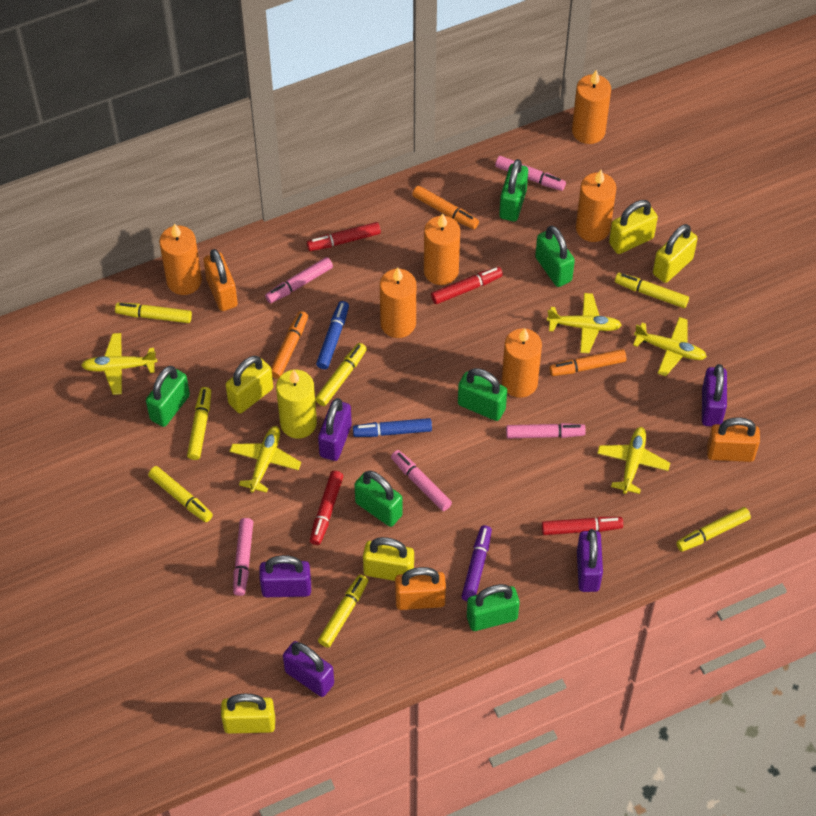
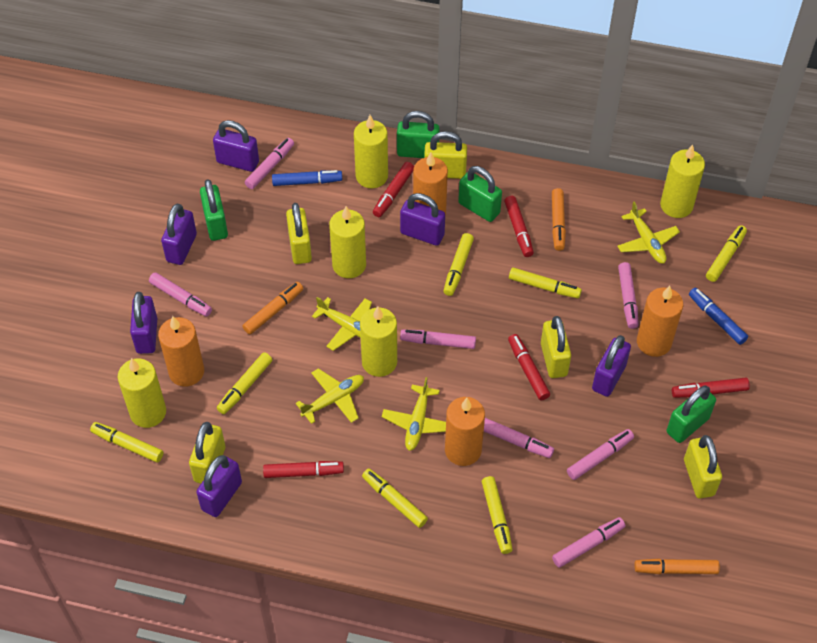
green padlock: [146,366,190,427] [354,471,403,527] [458,368,507,421] [467,584,520,631] [499,159,528,222] [535,226,575,287] = 6 -> [200,179,228,241] [397,111,440,158] [458,166,502,222] [667,386,716,443] = 4
orange candle: [159,223,202,295] [380,267,416,338] [424,213,460,285] [502,328,542,398] [572,70,611,144] [576,170,616,242] = 6 -> [158,316,204,387] [413,152,448,216] [445,397,485,466] [637,286,683,357] = 4
orange padlock: [203,249,238,311] [395,567,446,610] [707,417,760,462] = 3 -> none = 0
pink marker: [233,518,253,596] [265,257,333,303] [391,450,452,511] [495,156,566,191] [506,423,586,438] = 5 -> [149,272,212,316] [245,138,294,189] [400,330,476,349] [484,418,554,458] [552,517,625,568] [567,429,634,480] [618,262,639,329] = 7
purple marker: [461,525,492,601] = 1 -> none = 0
purple padlock: [259,555,311,597] [283,641,334,697] [318,398,352,461] [577,529,603,592] [702,364,727,426] = 5 -> [130,292,157,354] [161,203,197,265] [196,455,242,517] [213,120,259,172] [400,193,445,246] [592,335,631,397] = 6
red marker: [307,222,381,251] [310,471,343,545] [431,267,503,304] [542,517,623,535] = 4 -> [263,461,344,478] [373,162,414,217] [504,196,534,257] [508,334,550,400] [672,378,750,398] = 5
yellow candle: [276,370,317,439] = 1 -> [118,358,166,428] [329,206,366,278] [354,115,388,188] [360,306,397,377] [660,144,705,218] = 5
yellow plane: [81,333,157,395] [229,426,301,493] [547,293,622,353] [597,427,670,494] [633,317,707,376] = 5 -> [296,368,364,424] [312,297,372,351] [382,377,446,451] [617,202,680,264] = 4

